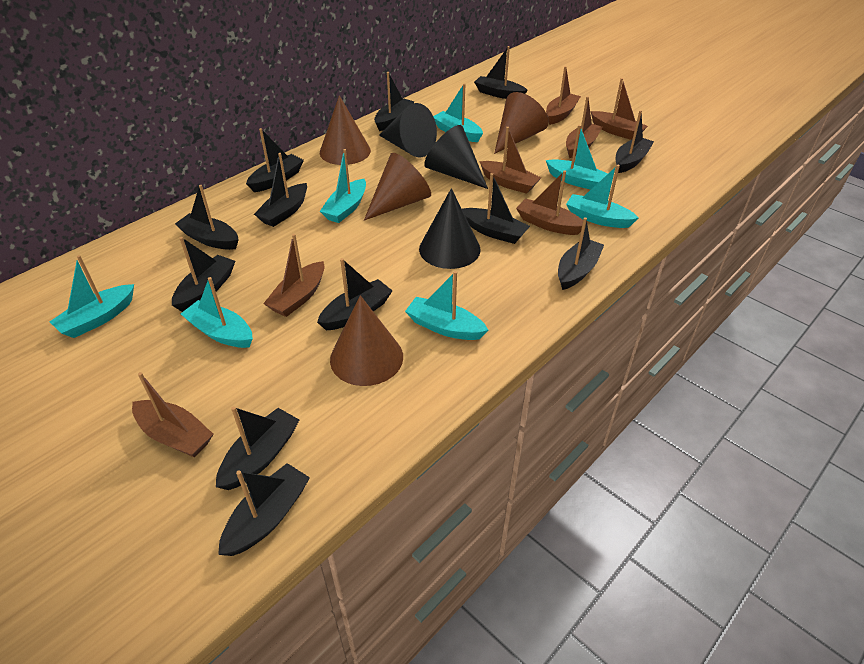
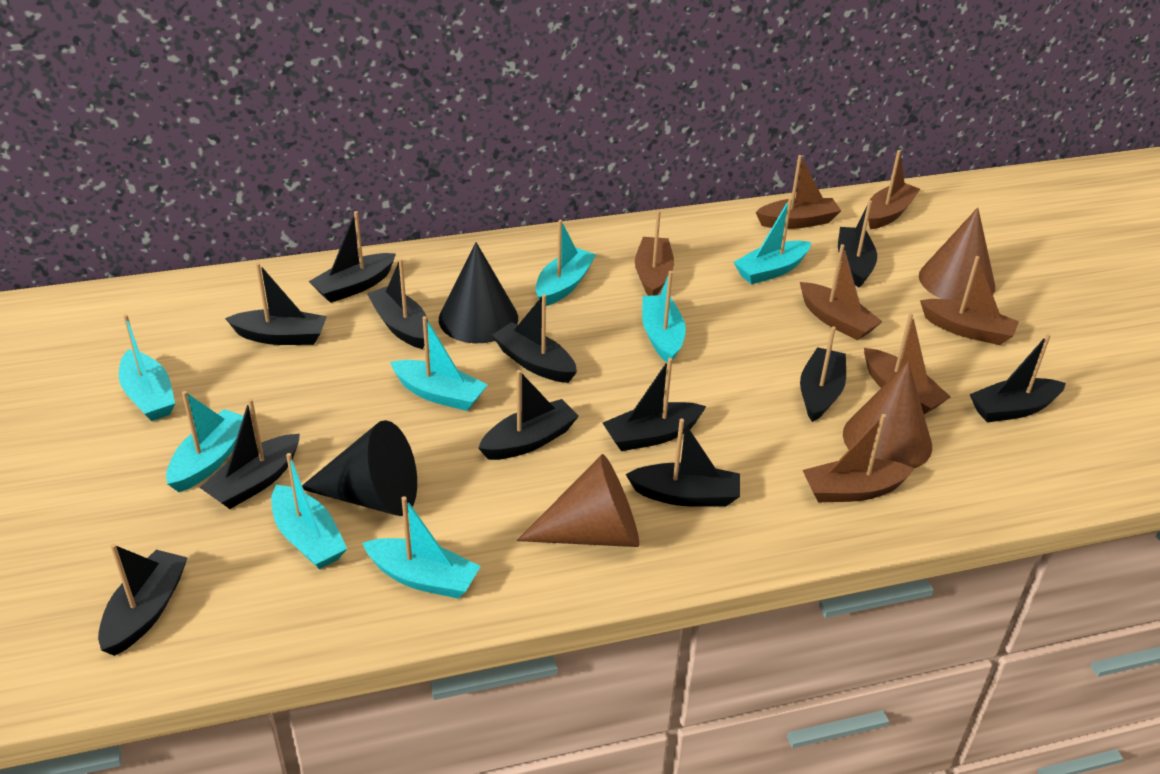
black cone: [379,103,437,157] [419,188,481,269] [424,125,488,189] = 3 -> [302,420,417,516] [439,242,518,343] = 2
brown cone: [320,95,371,165] [330,295,403,386] [364,153,431,221] [494,92,548,154] = 4 -> [517,454,639,547] [843,361,932,468] [919,207,995,303] = 3
turquoise boat: [50,255,134,338] [181,277,253,348] [320,149,366,223] [405,271,488,340] [433,83,483,142] [546,125,608,190] [566,165,639,228] = 7 -> [119,314,175,421] [166,391,244,492] [271,453,347,569] [362,496,481,599] [390,316,487,411] [535,220,596,306] [642,271,686,363] [733,198,811,284] = 8

